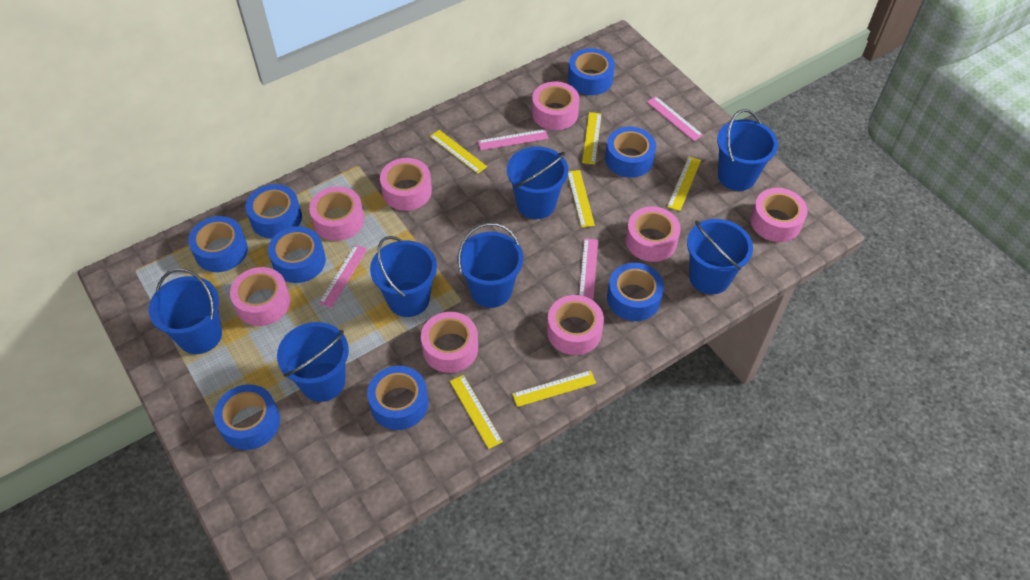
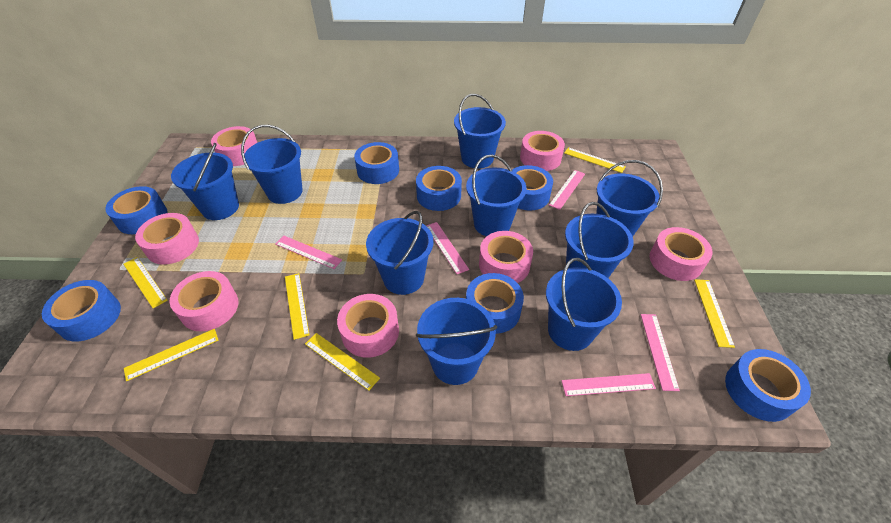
blue bucket: [149,268,222,354] [277,322,349,402] [370,236,437,317] [457,223,523,308] [507,146,568,219] [687,219,753,294] [717,109,778,191] = 7 -> [171,143,239,220] [241,125,302,204] [366,211,433,295] [416,298,497,385] [454,94,506,169] [466,155,527,236] [546,258,622,351] [565,202,634,278] [596,160,663,236] = 9
blue tape: [188,216,248,272] [214,384,280,450] [246,184,302,239] [268,226,326,283] [367,366,429,430] [568,48,615,95] [605,127,656,178] [607,263,664,321] = 8 -> [42,280,121,341] [105,186,168,234] [354,142,399,184] [416,166,462,211] [466,273,524,334] [512,165,553,211] [725,349,811,422] = 7
pink ruler: [319,245,367,308] [478,129,549,150] [579,238,598,300] [647,96,703,141] = 4 -> [275,236,342,269] [427,222,469,274] [549,170,585,210] [561,373,656,396] [641,314,680,391] = 5
pink tape: [230,267,291,326] [309,186,364,241] [380,158,432,211] [421,312,478,373] [532,82,580,130] [547,295,604,355] [626,207,681,262] [750,188,808,242] = 8 -> [135,213,199,265] [169,271,239,331] [211,126,257,166] [337,294,399,358] [479,231,533,283] [520,131,565,171] [650,227,713,281] = 7

